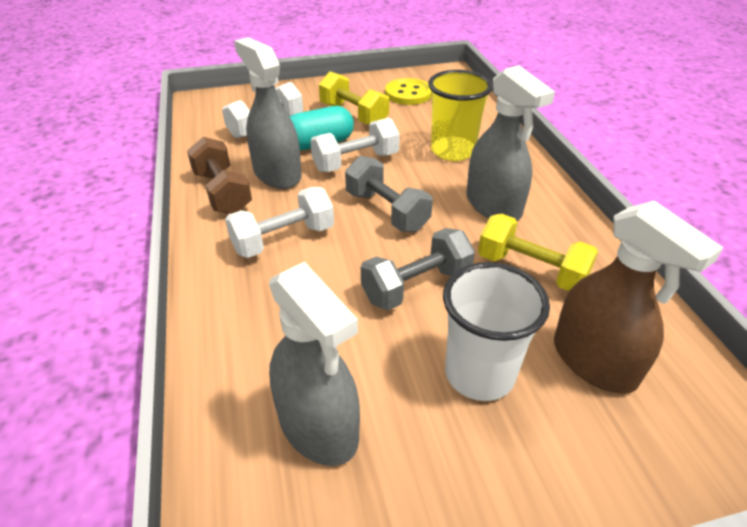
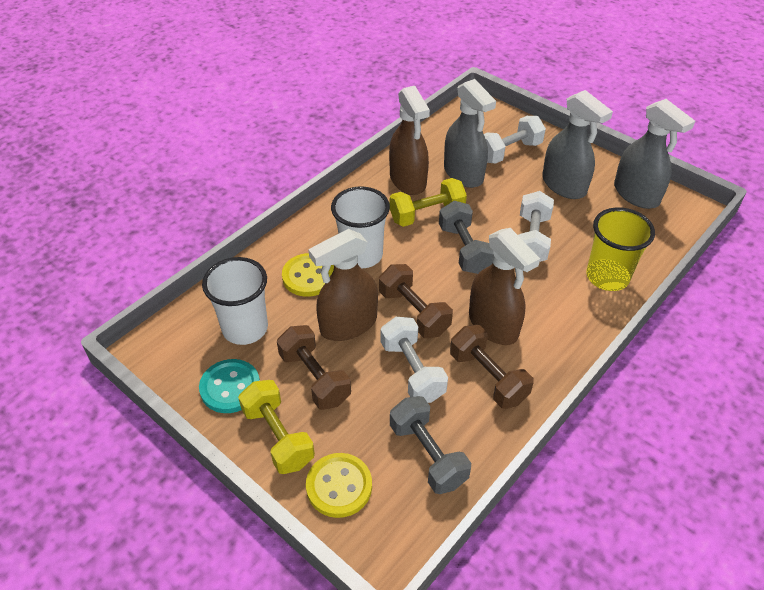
brown dumbbell: [187,137,252,214] = 1 -> [277,325,351,410] [379,264,453,338] [450,325,534,409] = 3
brown spray bottle: [554,201,724,394] = 1 -> [308,229,378,341] [389,86,430,195] [469,228,540,345] = 3
turquoise button: none = 0 -> [199,359,260,413] = 1
turquoise capsule: [290,106,354,150] = 1 -> none = 0
white cup: [443,262,550,401] = 1 -> [202,257,268,345] [331,186,390,268] = 2
yellow button: [385,78,431,105] = 1 -> [282,253,334,297] [306,453,372,518] = 2

